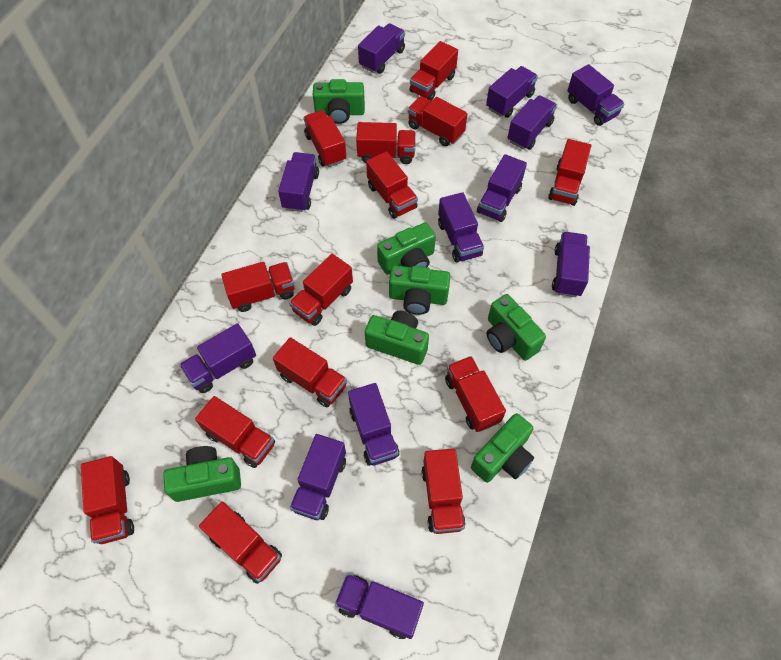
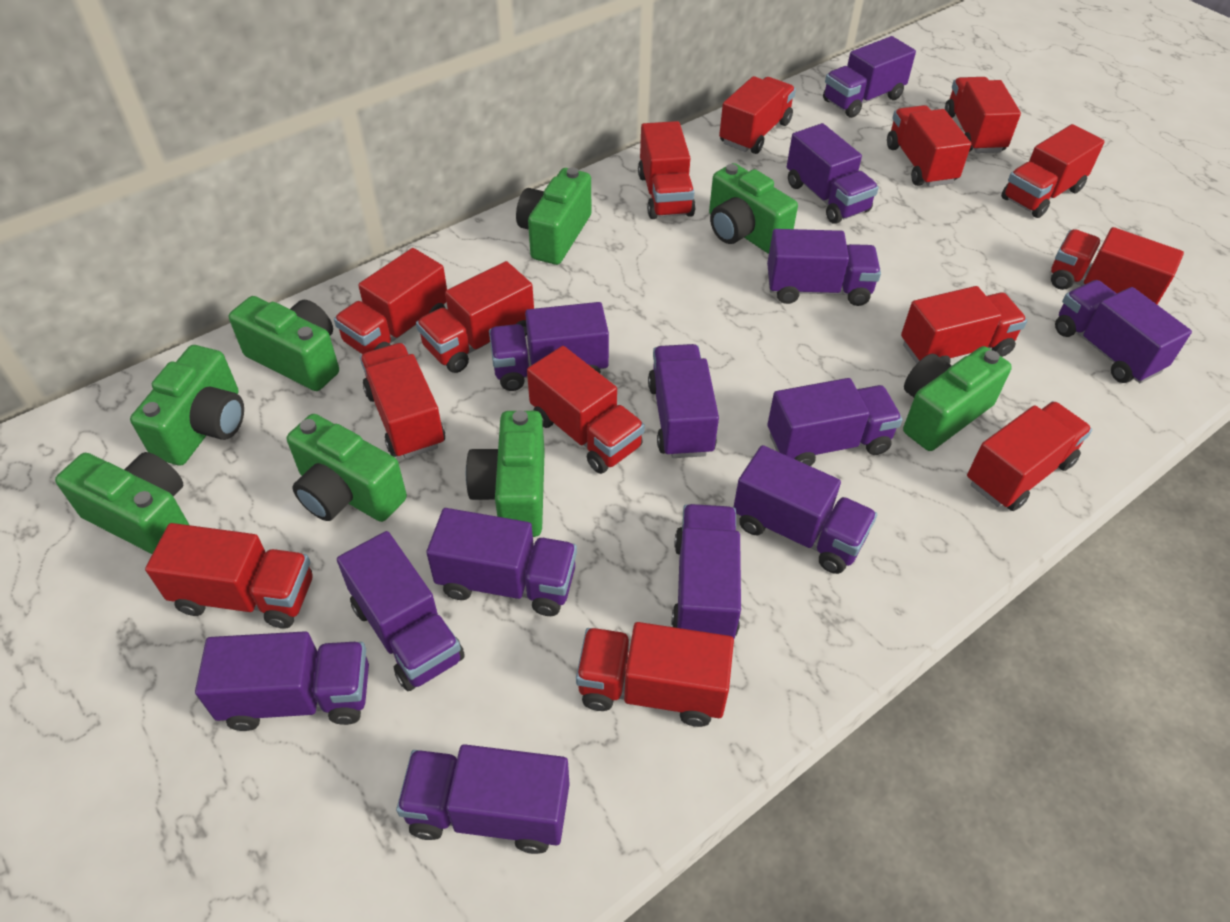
green camera: [163,446,241,502] [313,79,365,124] [365,311,429,365] [377,222,436,275] [389,265,451,315] [471,413,534,483] [487,294,546,361] = 7 -> [55,452,189,554] [130,345,244,465] [229,296,339,391] [287,414,407,522] [466,410,545,537] [516,167,591,265] [709,163,798,254] [903,346,1012,451] = 8
purple truck: [179,323,256,393] [278,152,319,212] [290,434,346,520] [335,574,424,639] [348,383,399,466] [358,23,405,74] [438,192,484,262] [477,154,527,222] [486,66,538,118] [507,95,557,150] [552,232,590,297] [567,64,625,126] = 12 -> [195,631,369,731] [337,531,465,691] [396,744,570,854] [426,508,577,616] [489,302,609,391] [648,344,719,458] [672,504,741,639] [734,445,877,574] [767,229,881,306] [767,378,902,466] [787,123,879,224] [823,36,916,118] [1055,280,1192,383] = 13

